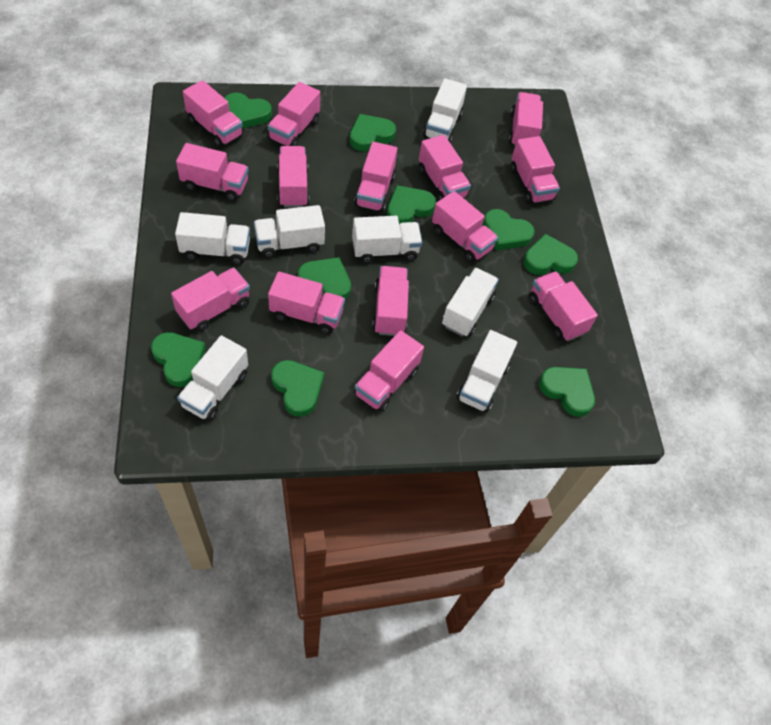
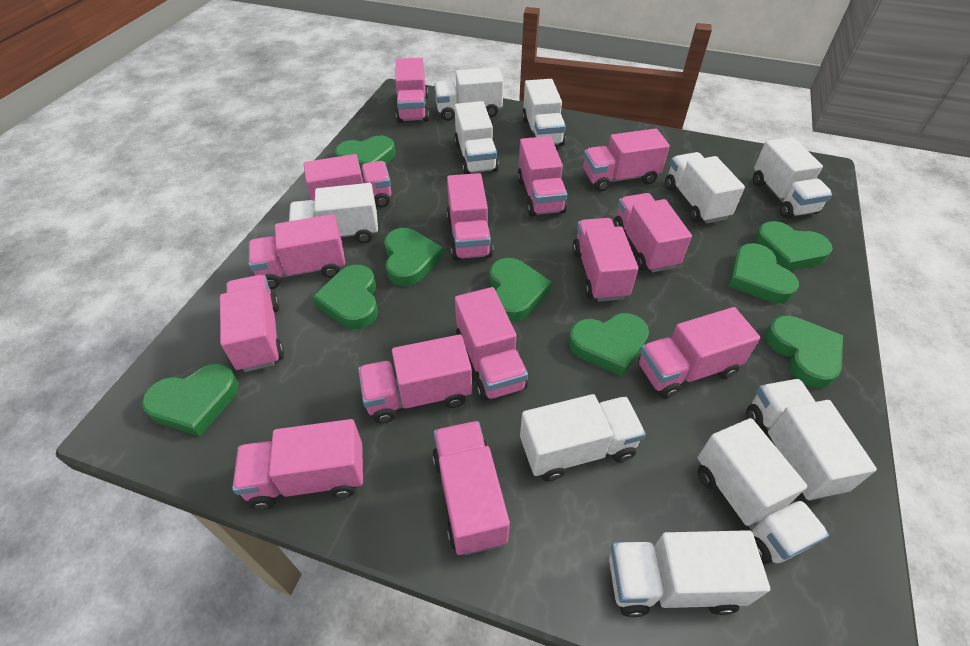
white truck: [175,212,250,265] [177,335,248,421] [254,205,325,258] [352,216,422,263] [423,78,467,142] [442,267,499,337] [456,330,517,413] = 7 -> [289,183,378,243] [434,67,503,121] [454,101,499,174] [520,394,646,482] [522,79,566,146] [609,530,770,618] [665,152,745,224] [698,418,829,564] [746,379,877,501] [753,137,832,219] = 10

